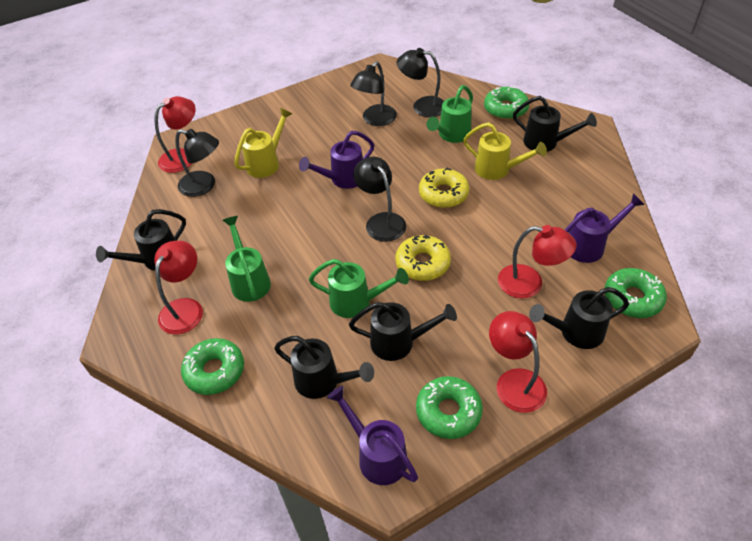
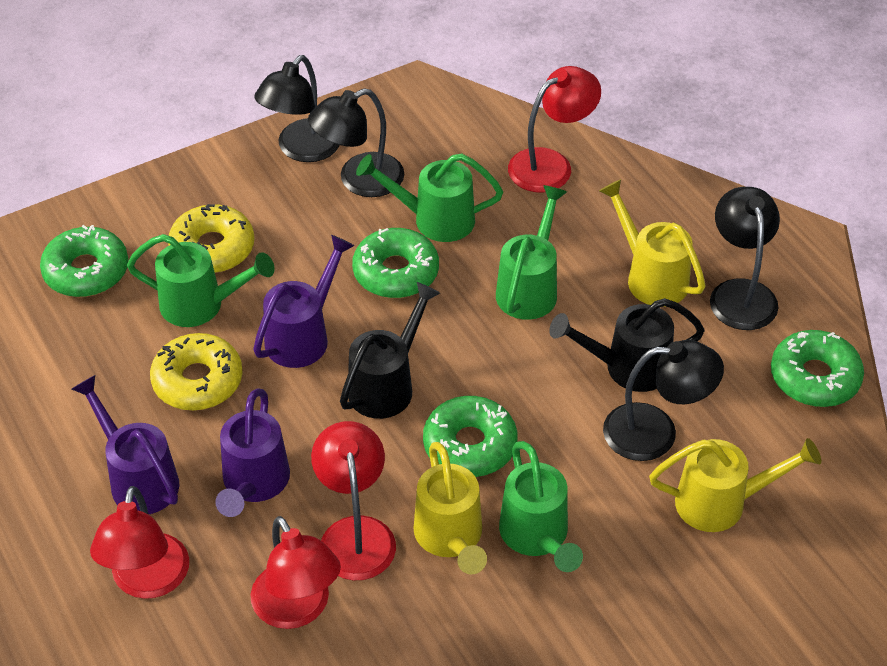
black watering can: [96,209,186,271] [274,336,374,399] [349,302,457,361] [513,96,597,152] [529,287,629,349] = 5 -> [340,282,440,419] [549,298,705,392] = 2
green watering can: [222,216,271,302] [309,259,409,318] [426,85,473,143] = 3 -> [127,234,275,327] [356,153,503,242] [496,185,567,320] [499,441,583,572] = 4
yellow watering can: [234,108,292,178] [463,122,547,180] = 2 -> [413,442,487,574] [599,179,706,307] [649,438,821,532] = 3

